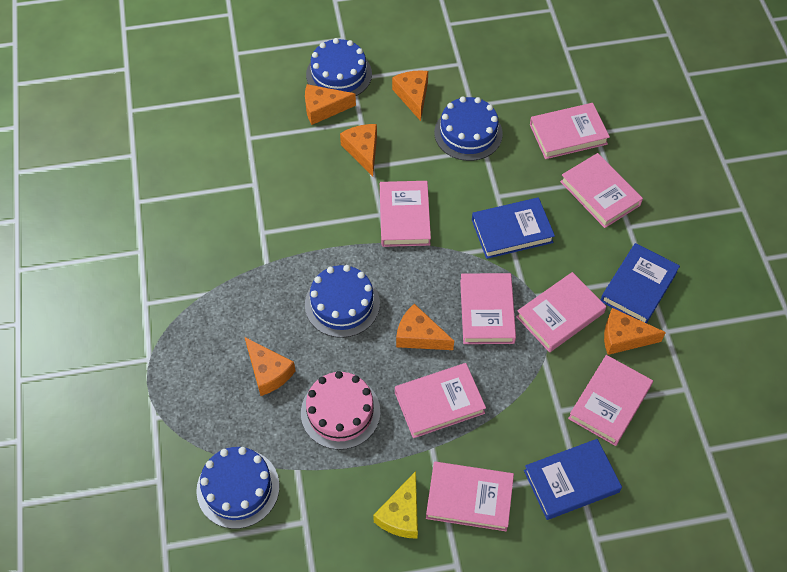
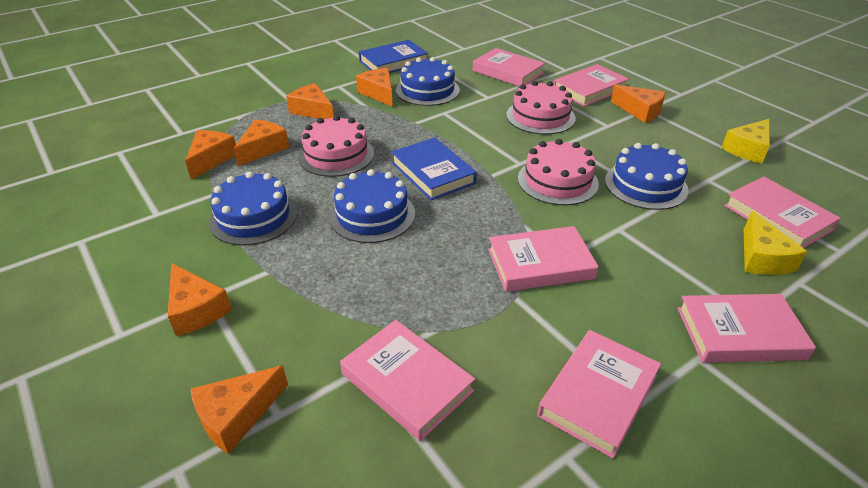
blue book: [472,197,555,259] [524,439,622,520] [601,243,680,323] = 3 -> [359,40,428,73] [391,137,477,200] = 2
orange cheese: [245,337,296,396] [305,84,356,125] [340,124,377,176] [392,70,428,121] [396,304,454,350] [604,308,666,355] = 6 -> [168,263,232,336] [185,130,236,179] [191,365,288,454] [233,119,289,166] [286,83,334,120] [356,68,393,107] [611,85,666,123] = 7
pink book: [380,181,431,247] [395,363,486,438] [426,461,514,531] [460,273,516,344] [516,272,606,352] [530,103,610,159] [560,153,643,228] [568,355,653,446] = 8 -> [340,320,475,441] [473,48,545,87] [488,226,599,292] [537,330,661,458] [553,64,629,107] [677,294,816,363] [724,177,841,248] = 7
pink cake: [301,371,380,450] = 1 -> [298,115,374,177] [506,81,576,134] [518,139,599,205] = 3
yellow cheese: [373,471,418,539] = 1 -> [721,119,770,163] [744,211,807,275] = 2

